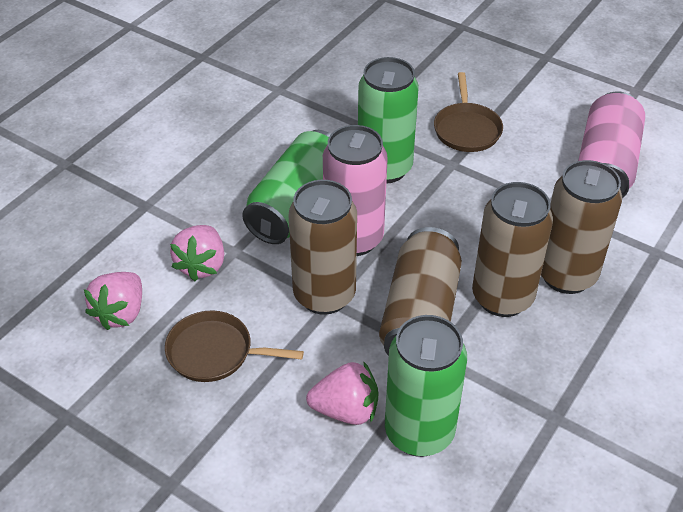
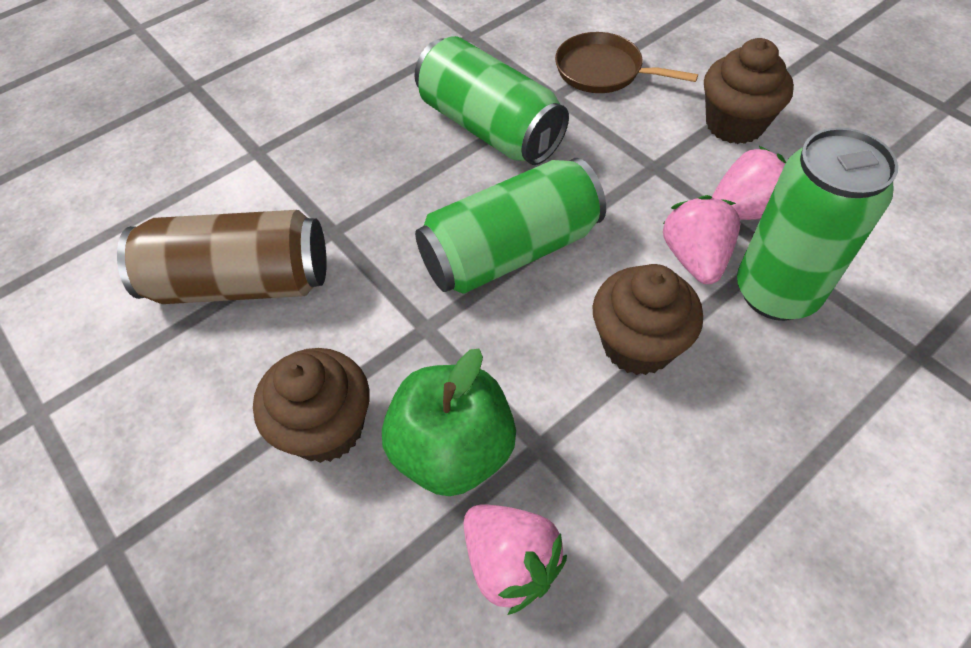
brown can: [288,180,357,315] [379,227,462,356] [472,182,553,317] [541,160,622,294] = 4 -> [117,210,327,304] = 1
brown cupcake: none = 0 -> [253,348,370,463] [592,264,703,375] [704,38,794,144] = 3
brown pan: [165,310,304,382] [434,72,503,152] = 2 -> [555,32,698,93] = 1
green apple: none = 0 -> [382,349,516,496] = 1
pink can: [323,125,388,256] [578,92,645,198] = 2 -> none = 0

